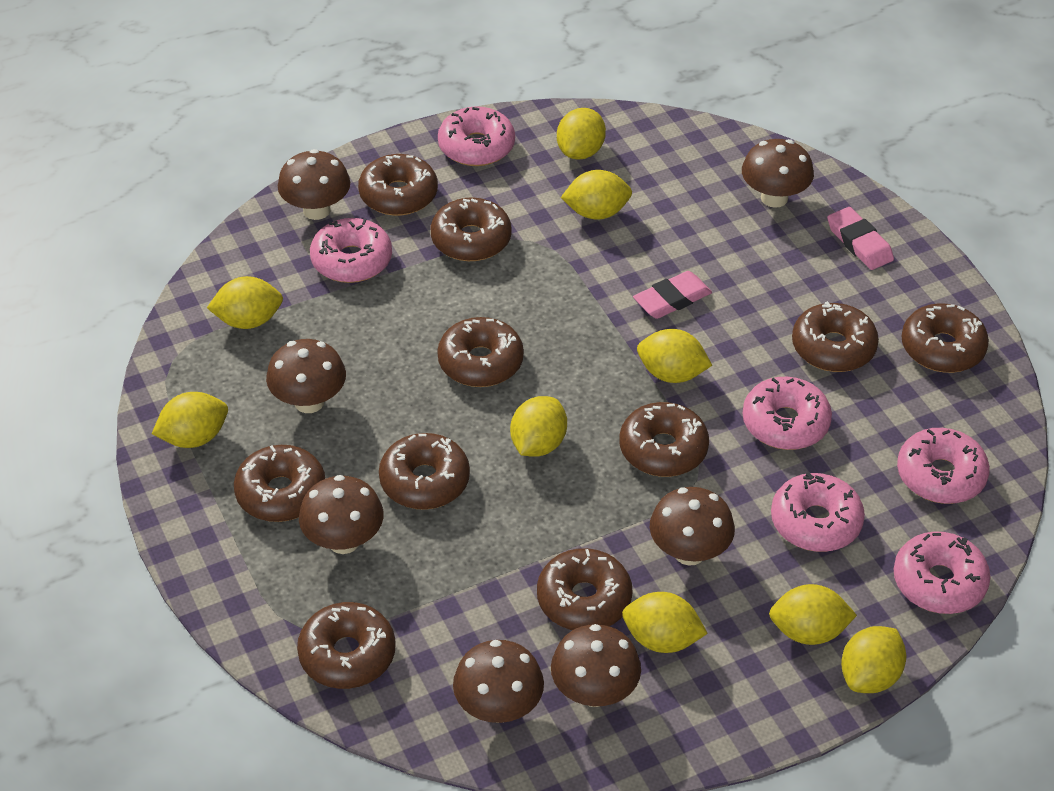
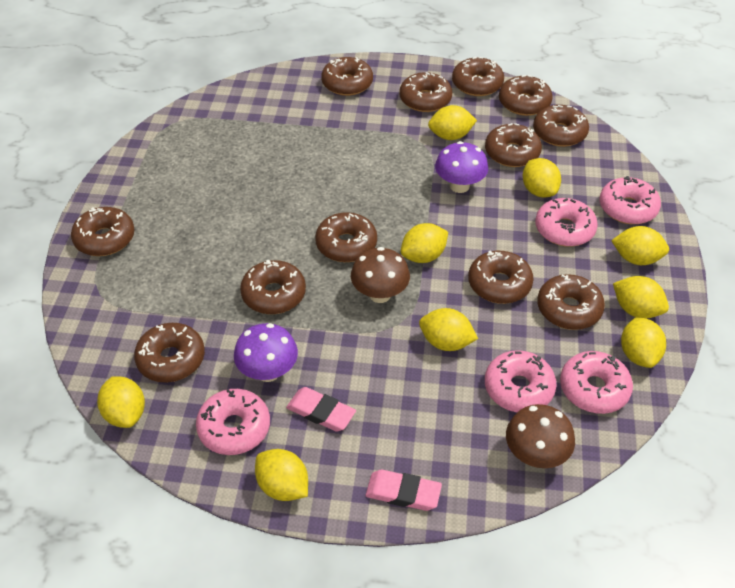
brown donut: [234,445,325,522] [297,602,396,689] [358,154,438,216] [379,433,470,510] [430,197,512,261] [437,317,524,387] [537,548,633,630] [620,402,709,477] [792,301,879,372] [901,303,989,373] = 10 -> [71,207,135,256] [134,323,205,382] [240,260,306,314] [315,212,377,262] [321,57,373,96] [400,72,452,112] [452,57,504,96] [468,251,534,304] [485,123,542,167] [499,75,553,116] [533,105,589,147] [537,274,605,330] = 12
brown mushroom: [266,339,346,413] [278,149,350,220] [299,475,384,554] [453,640,544,723] [551,624,641,707] [650,487,735,566] [742,139,814,208] = 7 -> [351,247,410,303] [506,404,575,468] = 2
pink donut: [310,218,392,283] [438,106,515,166] [742,377,832,450] [771,472,865,552] [894,531,990,614] [897,428,990,504] = 6 -> [196,389,270,455] [485,350,556,413] [535,198,598,247] [560,351,633,414] [599,176,661,224] = 5
purple mushroom: none = 0 -> [234,323,298,382] [435,141,488,193] = 2

